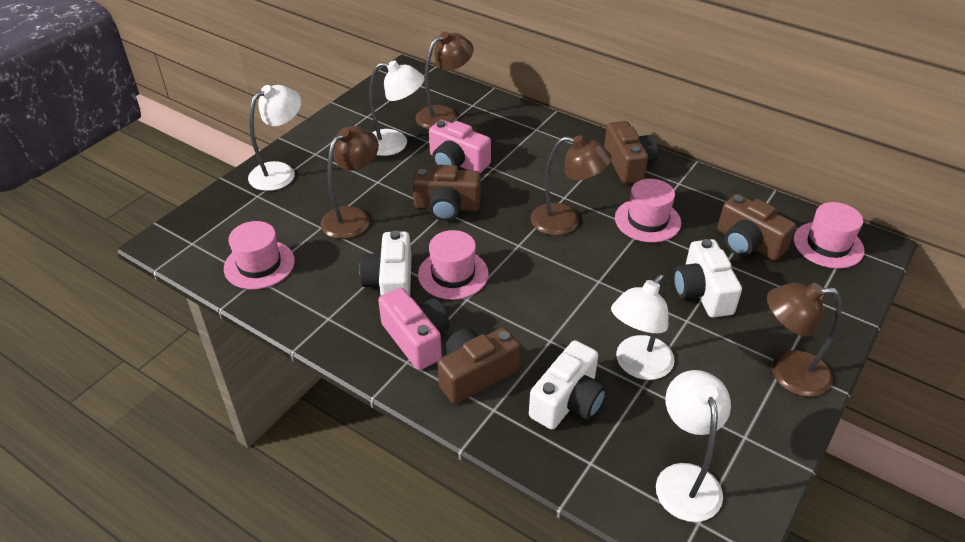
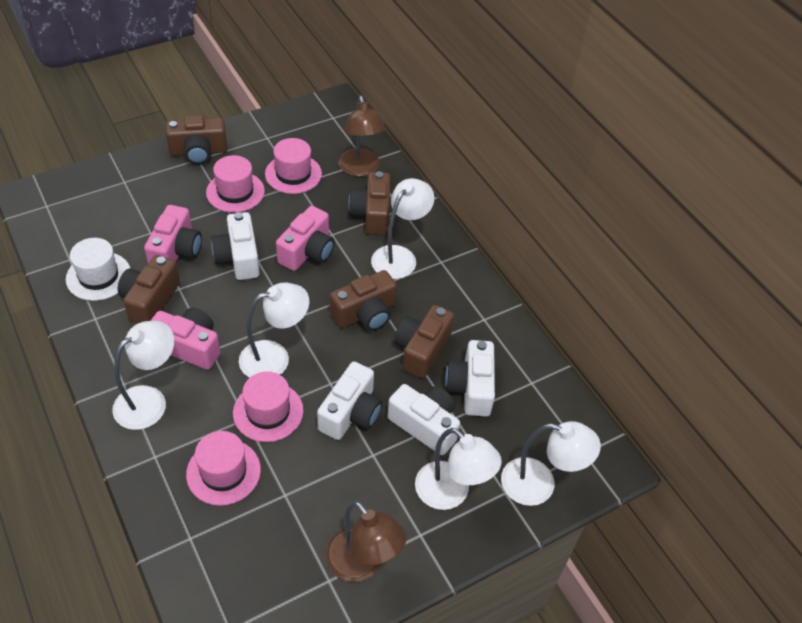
brown camera: [412,165,481,221] [438,327,520,404] [604,121,658,184] [718,194,796,261] = 4 -> [118,255,180,324] [166,115,227,165] [330,270,397,331] [348,171,390,235] [394,305,454,378] = 5
brown lamp: [320,126,379,239] [416,32,473,130] [531,135,612,236] [767,283,842,397] = 4 -> [326,501,407,582] [338,95,385,177] = 2
pink camera: [378,287,450,370] [429,120,491,173] = 2 -> [144,205,202,264] [150,308,220,370] [276,206,335,271] = 3
white camera: [359,230,412,295] [529,340,607,430] [674,239,742,318] = 3 -> [211,212,260,280] [317,362,382,440] [388,384,460,455] [445,340,495,417] = 4
white hat: none = 0 -> [66,238,131,301] = 1
white lamp: [248,85,301,191] [369,61,424,156] [611,274,675,380] [656,370,731,522] = 4 -> [112,321,174,430] [239,282,309,378] [371,178,434,279] [415,428,502,510] [501,421,601,506] = 5

